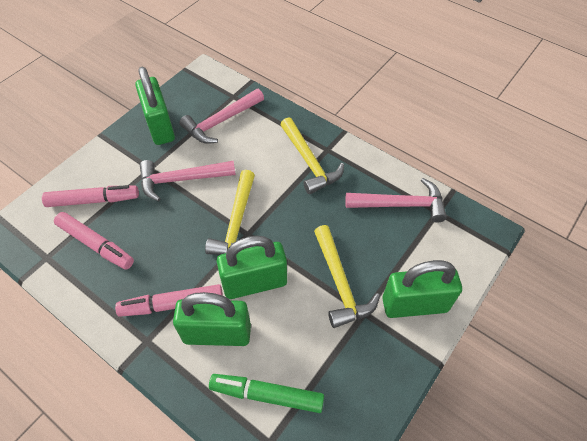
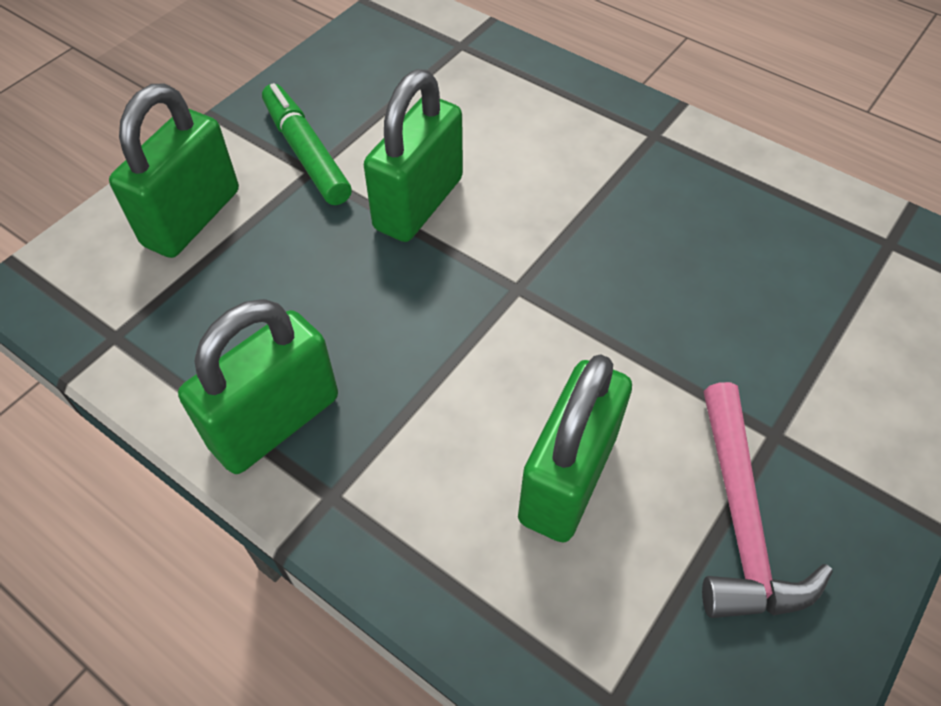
pink hammer: [140,160,236,201] [179,89,264,144] [345,178,447,223] = 3 -> [702,382,833,618] = 1
pink marker: [42,185,139,207] [54,212,134,270] [115,284,223,317] = 3 -> none = 0
yellow hammer: [205,170,255,255] [280,117,344,194] [314,225,380,328] = 3 -> none = 0

